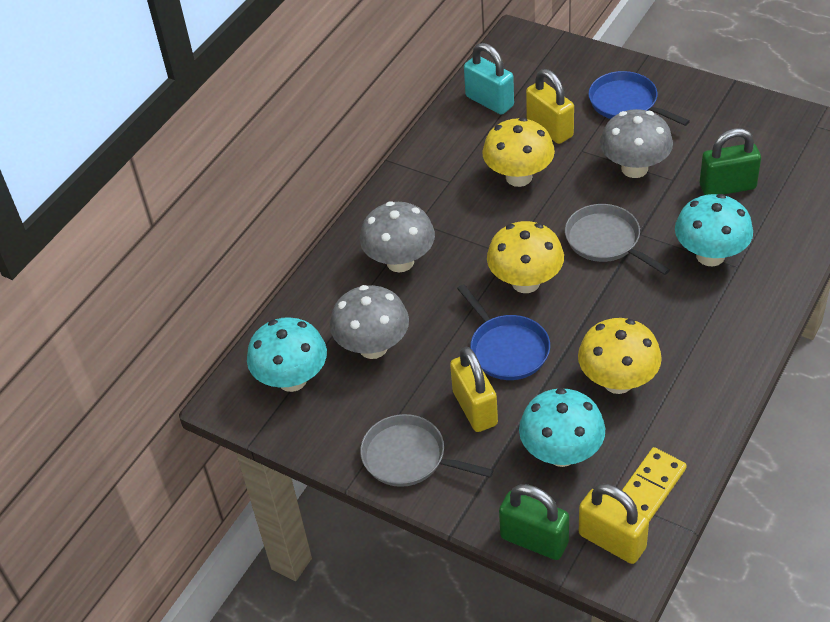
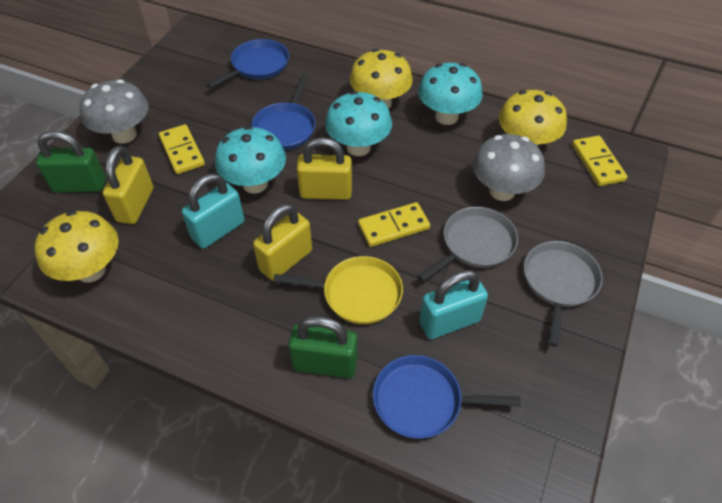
blue pan: [457,284,550,380] [589,71,690,126] = 2 -> [206,39,289,88] [251,74,316,150] [373,355,521,439] = 3
grey mushroom: [330,285,409,359] [360,201,435,272] [600,109,673,178] = 3 -> [80,79,149,144] [473,134,545,201] = 2
turquoise padlock: [464,43,514,115] = 1 -> [182,174,244,249] [419,270,488,339] = 2
yellow domino: [622,447,687,522] = 1 -> [159,124,205,174] [358,202,430,247] [572,136,627,186] = 3
yellow pan: none = 0 -> [273,256,403,324] = 1

